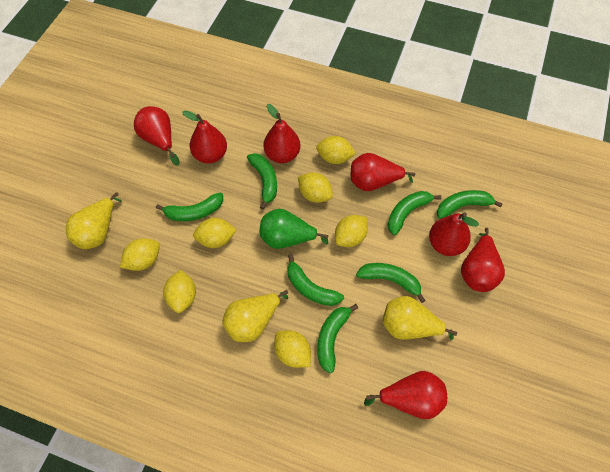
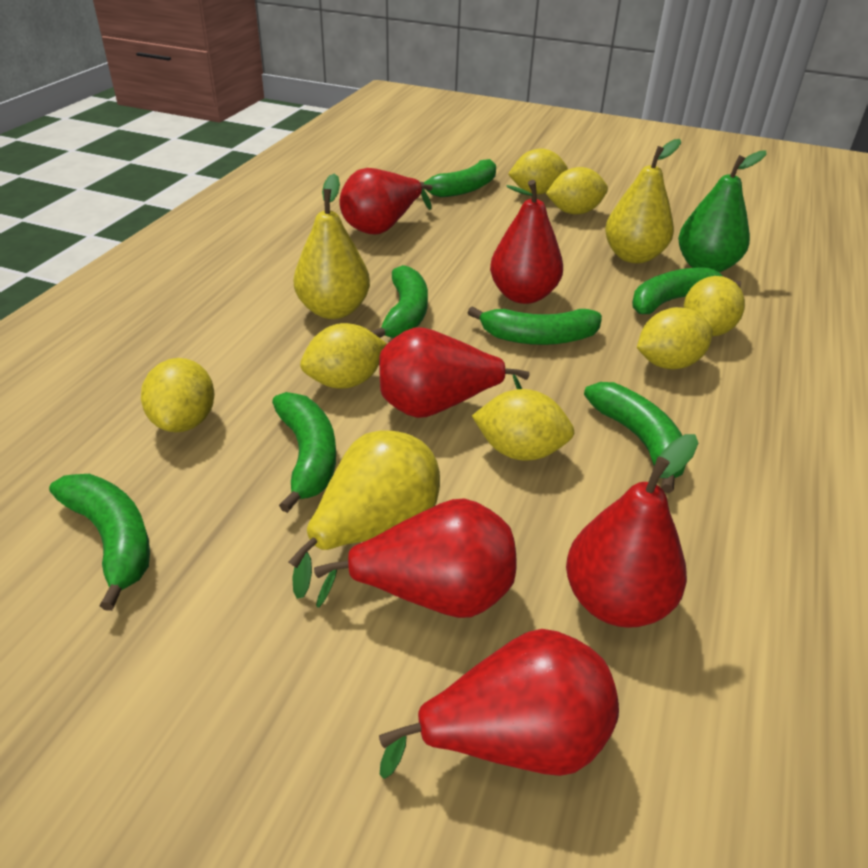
red pear: [134,106,180,165] [182,111,227,163] [263,104,301,163] [351,153,415,191] [364,371,447,419] [429,212,479,256] [461,228,505,292] = 7 -> [314,498,517,618] [339,168,433,235] [379,327,530,418] [379,629,619,779] [490,180,563,304] [566,434,698,628] = 6

